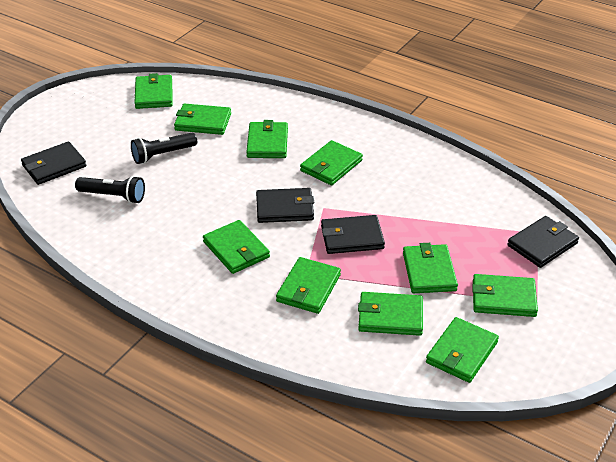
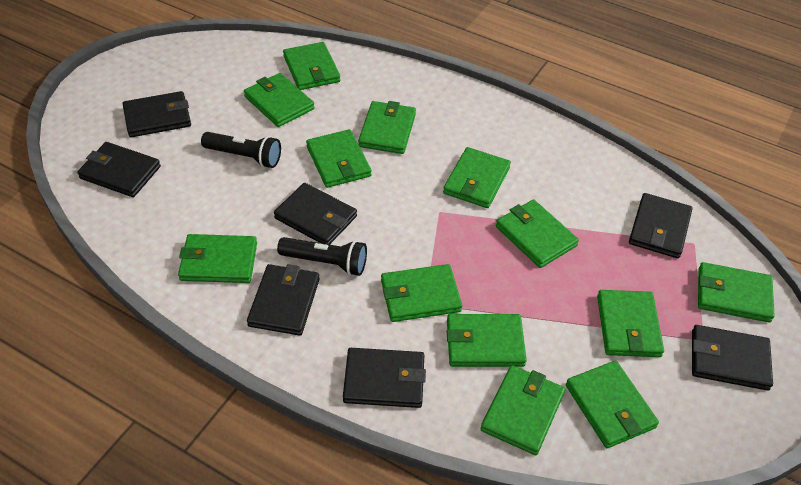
black wallet: [21,141,86,185] [256,188,314,223] [321,215,385,254] [507,216,579,268] = 4 -> [77,142,161,197] [123,91,191,137] [247,264,320,336] [274,183,357,245] [343,348,426,408] [629,193,693,258] [692,325,773,391] = 7
green wallet: [134,73,173,109] [174,104,231,135] [203,220,270,274] [246,120,288,158] [276,257,341,314] [300,140,363,185] [358,292,423,336] [403,243,458,293] [426,317,499,383] [472,274,538,317] = 10 -> [178,234,257,283] [244,73,315,127] [283,42,340,90] [306,129,372,188] [358,101,416,154] [381,264,462,322] [443,147,511,208] [447,314,527,367] [481,365,565,455] [496,200,579,268] [566,361,659,448] [597,290,664,357] [698,262,775,323] = 13

